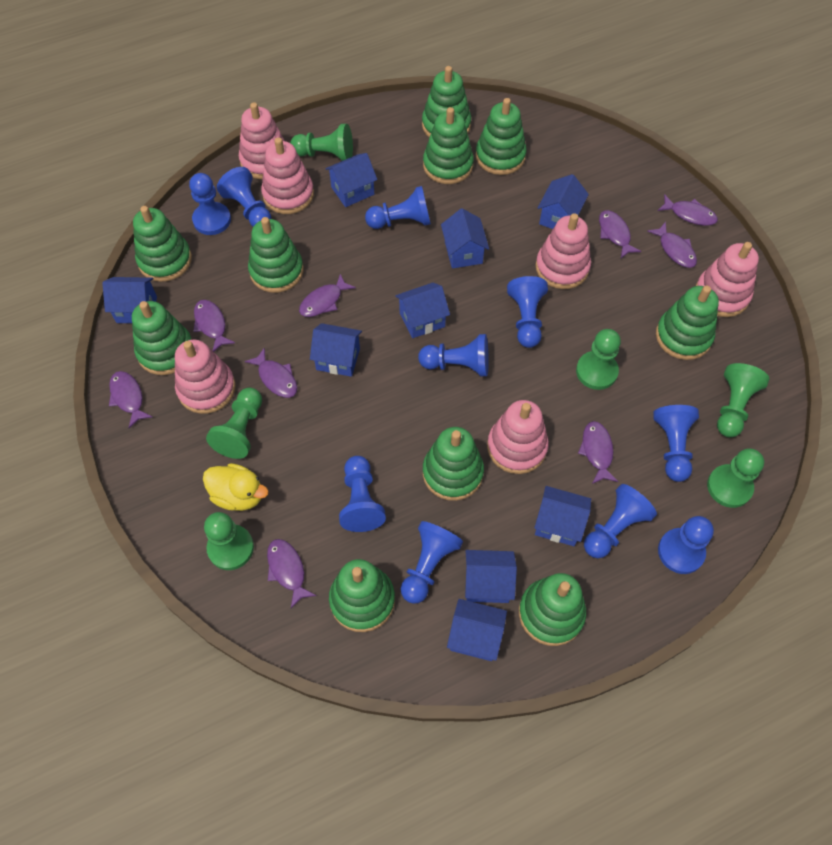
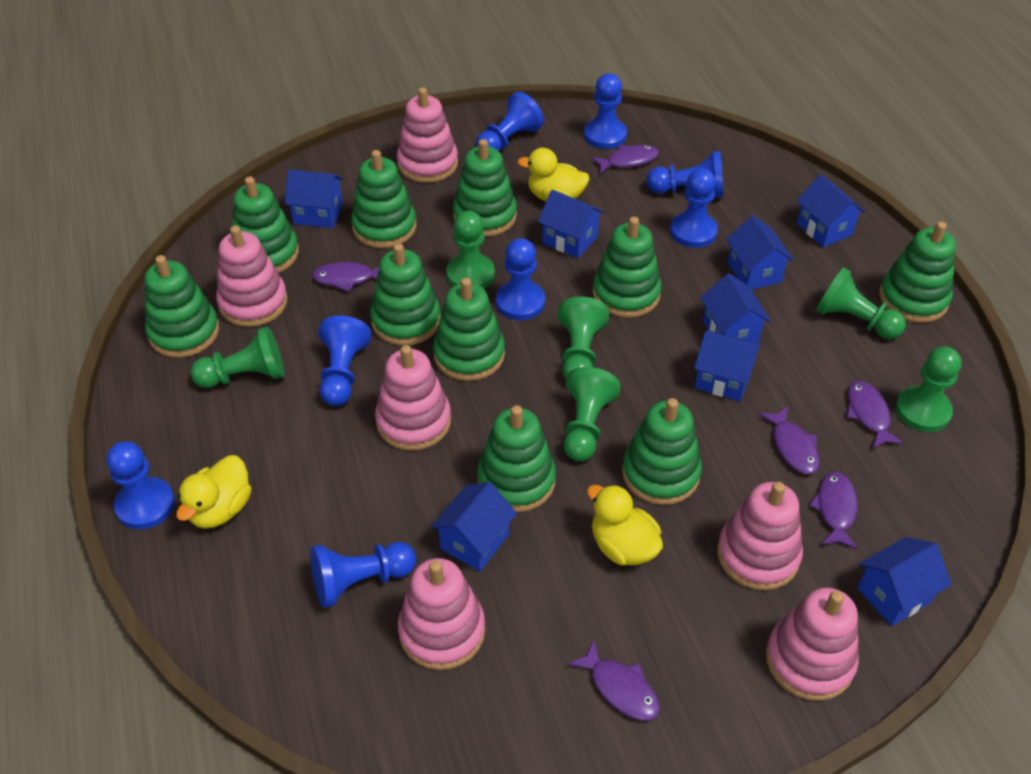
blue house: [102,277,157,323] [310,323,362,377] [325,153,377,207] [395,283,450,338] [441,208,489,269] [447,599,507,661] [465,550,517,603] [534,486,591,546] [538,174,589,229] = 9 -> [285,170,343,228] [431,482,517,571] [538,189,604,258] [694,331,761,401] [700,273,771,344] [726,215,794,290] [797,174,866,248] [857,537,951,626] = 8
blue pawn: [189,173,231,235] [217,167,271,227] [339,456,386,532] [365,186,431,229] [401,521,463,604] [418,334,489,376] [507,276,548,348] [584,484,657,558] [653,405,699,482] [658,516,714,574] = 10 -> [107,441,175,529] [310,542,416,608] [318,316,371,406] [476,92,544,151] [496,238,545,320] [584,73,627,149] [646,151,723,197] [670,168,718,248] = 8
purple fish: [109,371,153,428] [193,300,235,352] [245,348,297,398] [267,539,317,608] [299,274,356,317] [578,421,618,484] [599,210,641,258] [647,222,697,268] [657,194,718,226] = 9 -> [312,262,379,292] [568,640,660,721] [591,145,659,174] [759,407,820,474] [809,472,858,549] [847,381,904,449] = 6
yellow duck: [203,463,269,511] = 1 -> [176,455,252,529] [517,148,590,201] [587,484,663,566] = 3

